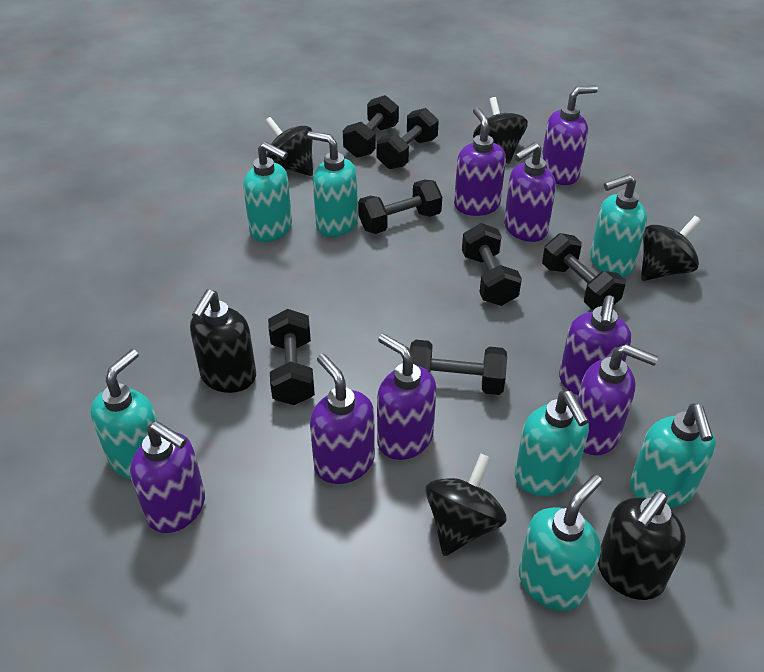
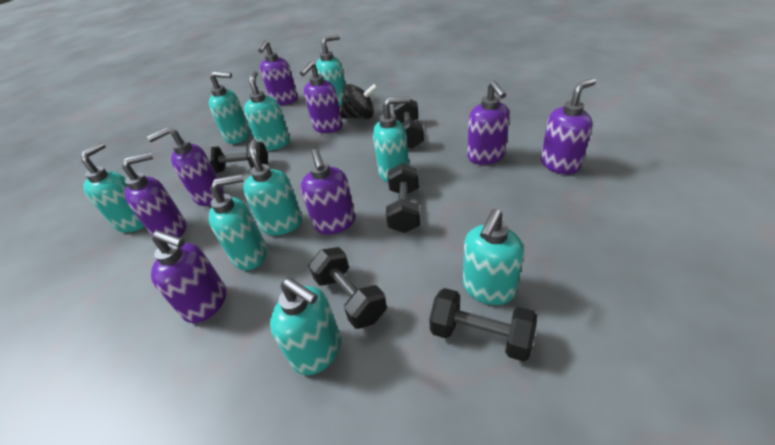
black dumbbell: [268,309,315,405] [343,95,399,158] [358,179,442,234] [376,108,439,169] [410,340,507,395] [462,223,522,306] [542,233,626,310] = 7 -> [203,142,268,173] [309,247,387,329] [386,163,420,233] [393,99,424,149] [429,288,537,362] = 5
black soap dispenser: [190,290,256,393] [598,491,686,600] = 2 -> none = 0
black spinning top: [265,117,313,176] [425,453,507,556] [473,97,528,164] [641,216,701,281] = 4 -> [341,83,378,119] = 1
turquoise soap dispenser: [91,349,158,479] [243,142,292,242] [307,131,358,237] [515,391,589,496] [519,475,602,611] [590,174,647,277] [630,403,716,508] = 7 -> [81,142,145,233] [209,71,250,144] [209,174,267,271] [243,139,302,236] [244,71,290,150] [270,278,341,375] [316,35,346,106] [373,97,410,182] [463,209,524,305] = 9

